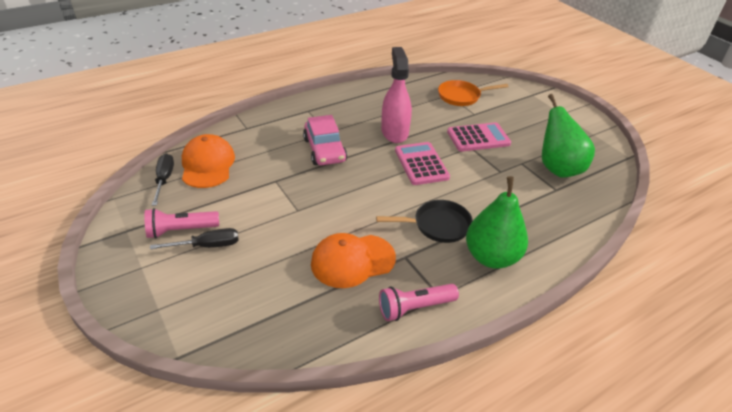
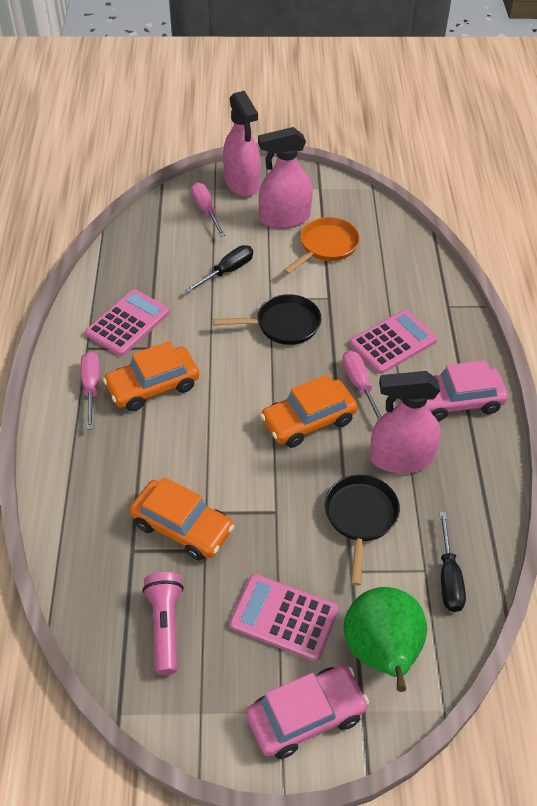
black pan: [376,200,473,243] = 1 -> [213,294,321,345] [325,475,400,586] = 2
green pear: [466,176,528,269] [542,94,595,178] = 2 -> [343,587,427,692] = 1
orange cap: [182,134,235,188] [311,233,396,288] = 2 -> none = 0
orange car: none = 0 -> [103,341,199,411] [129,477,234,561] [260,375,358,448] = 3
pink calculator: [395,142,450,185] [447,122,511,152] = 2 -> [85,289,170,356] [229,574,339,661] [349,310,437,374] = 3
pink car: [303,115,347,165] = 1 -> [246,665,369,759] [426,360,508,421] = 2
pink flashlight: [144,208,219,238] [379,284,459,321] = 2 -> [143,572,184,675] = 1
pink screwdriver: none = 0 -> [81,351,100,430] [191,183,226,237] [342,350,381,420] = 3
pink spray bottle: [381,47,412,143] = 1 -> [223,91,261,197] [258,127,313,229] [370,371,441,474] = 3

